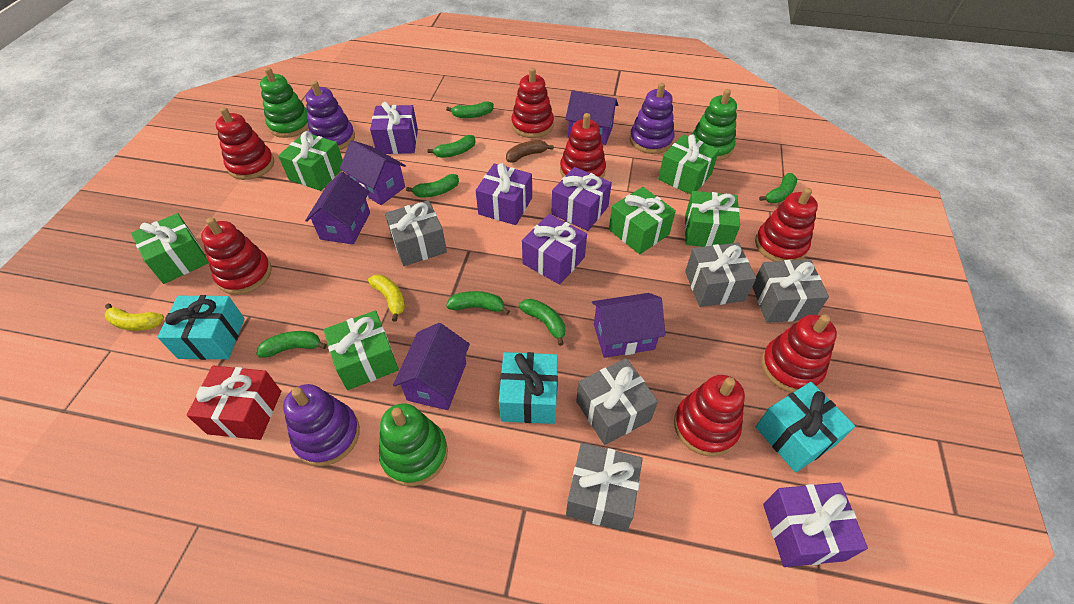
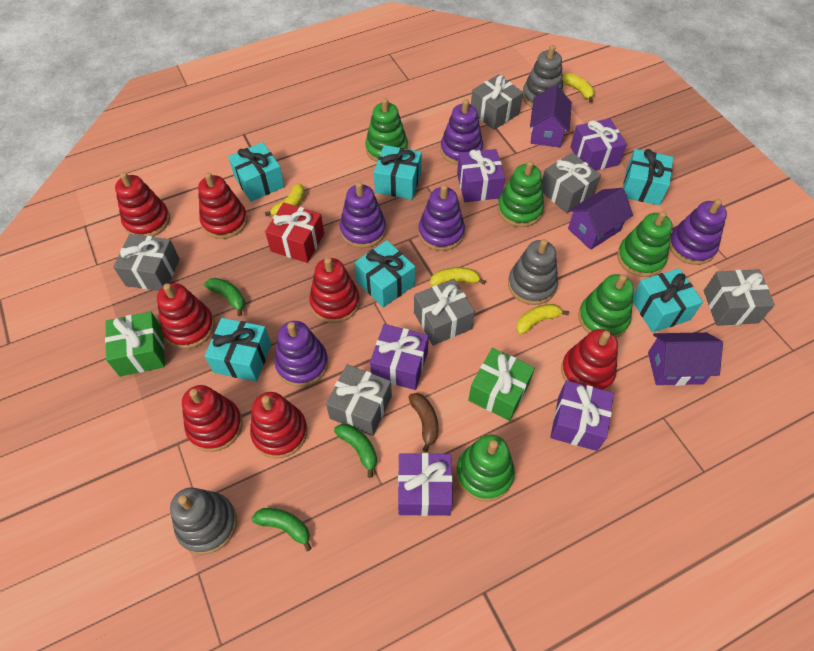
green banana: [256,331,327,357] [406,174,459,198] [427,135,476,158] [446,101,494,118] [446,291,510,315] [519,299,565,346] [759,173,797,203] = 7 -> [204,278,245,316] [252,508,312,551] [334,424,377,478] = 3
green gift: [131,213,209,284] [278,131,343,191] [324,310,399,390] [609,187,676,254] [658,135,719,195] [685,191,740,247] = 6 -> [105,312,165,377] [468,348,535,421] = 2
green stacking toy: [260,67,309,138] [379,403,448,486] [692,89,737,161] = 3 -> [365,98,408,162] [456,435,515,502] [498,161,544,227] [578,274,634,338] [617,211,673,277] = 5
grey gift: [385,200,447,266] [566,443,643,532] [576,358,658,445] [685,243,756,307] [752,259,829,323] = 5 -> [113,234,180,291] [326,364,392,436] [414,279,475,346] [471,74,523,130] [542,152,601,213] [704,269,775,326] = 6
grey stacking toy: none = 0 -> [170,488,237,555] [508,239,558,305] [522,45,563,107] = 3
purple house: [305,172,370,244] [340,140,406,205] [393,323,470,410] [565,90,618,145] [592,293,666,358] = 5 -> [530,85,572,147] [568,188,633,250] [648,332,723,386] = 3
purple stacking toy: [283,384,360,466] [306,81,355,150] [630,83,675,154] = 3 -> [274,321,328,387] [340,182,386,248] [418,184,465,251] [440,99,483,165] [669,199,727,265] = 5
turquoise gift: [157,295,245,360] [499,352,558,424] [756,382,855,472] = 3 -> [205,318,271,382] [228,142,285,202] [354,240,415,308] [374,145,422,200] [623,149,673,205] [633,268,703,333] = 6
yellow banana: [105,304,164,331] [368,275,405,322] = 2 -> [265,183,305,216] [430,267,486,286] [516,304,569,334] [562,73,594,102] = 4

